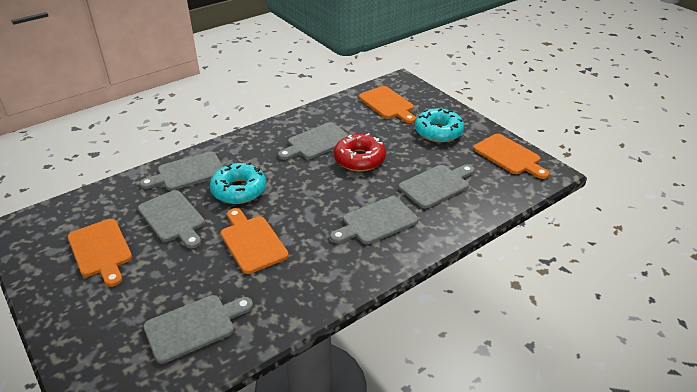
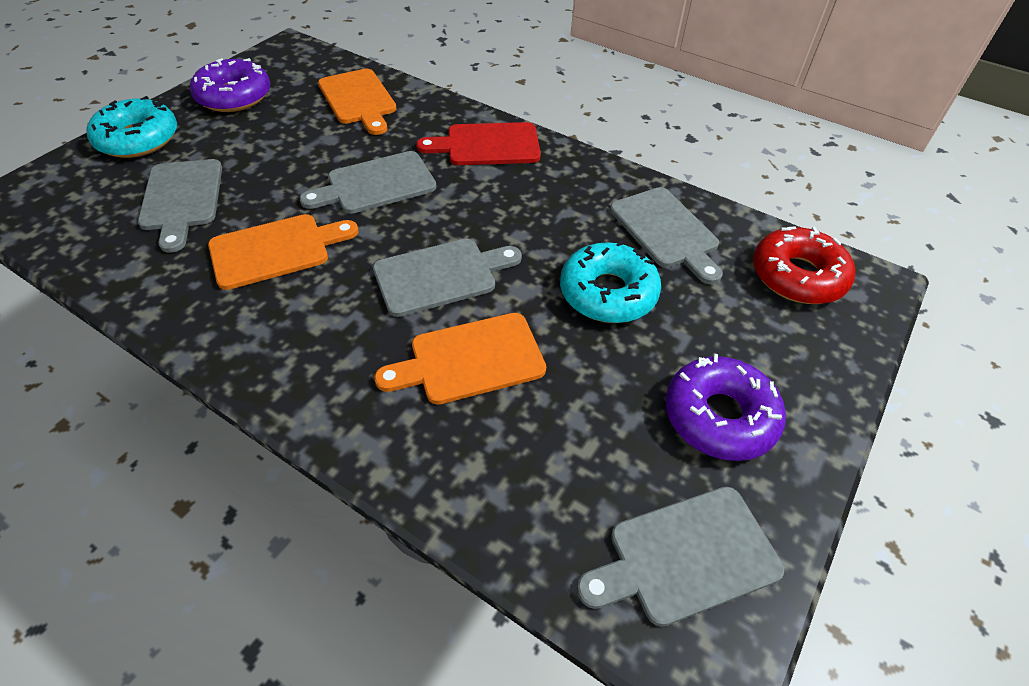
grey cutting board: [138,190,205,248] [140,151,223,191] [143,295,253,364] [278,122,349,160] [330,196,418,244] [399,165,474,209] = 6 -> [138,159,222,253] [300,151,436,214] [373,239,522,317] [577,487,784,627] [610,187,723,284] = 5
orange cutting board: [68,219,132,287] [221,208,289,274] [359,86,416,123] [474,134,549,179] = 4 -> [208,214,358,290] [318,68,397,135] [374,313,546,404] = 3
purple donut: none = 0 -> [190,58,270,112] [665,354,786,461] = 2
red cutting board: none = 0 -> [416,122,541,165] = 1

